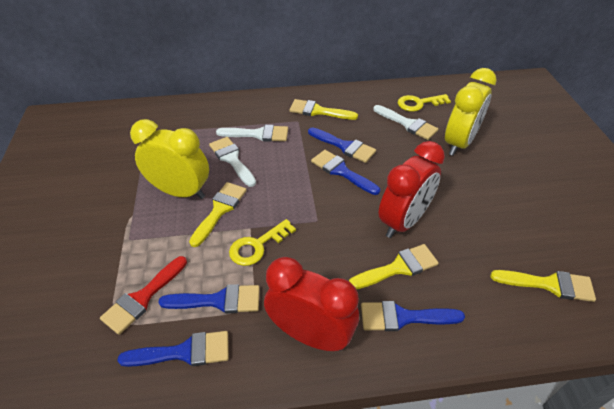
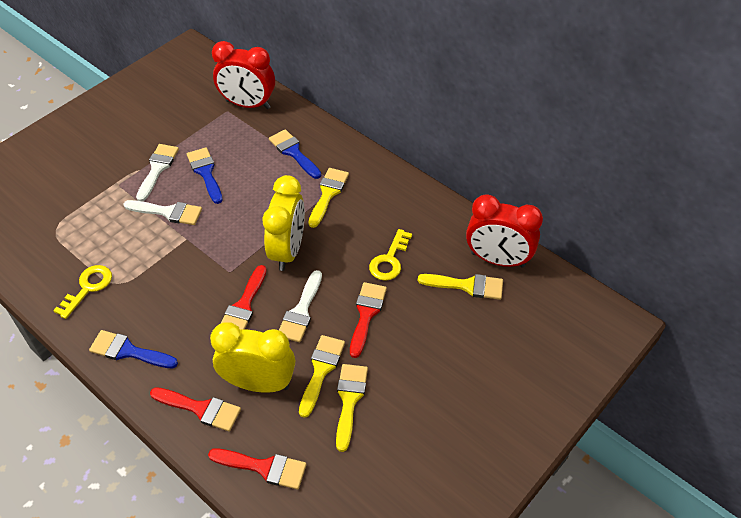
blue brush: [117,331,229,367] [158,284,260,314] [308,127,376,163] [311,150,380,195] [361,301,465,331] = 5 -> [89,330,178,368] [187,147,223,204] [269,129,321,179] = 3
red brush: [100,256,187,335] = 1 -> [150,387,241,432] [208,449,307,490] [220,265,267,330] [350,282,387,358] = 4

